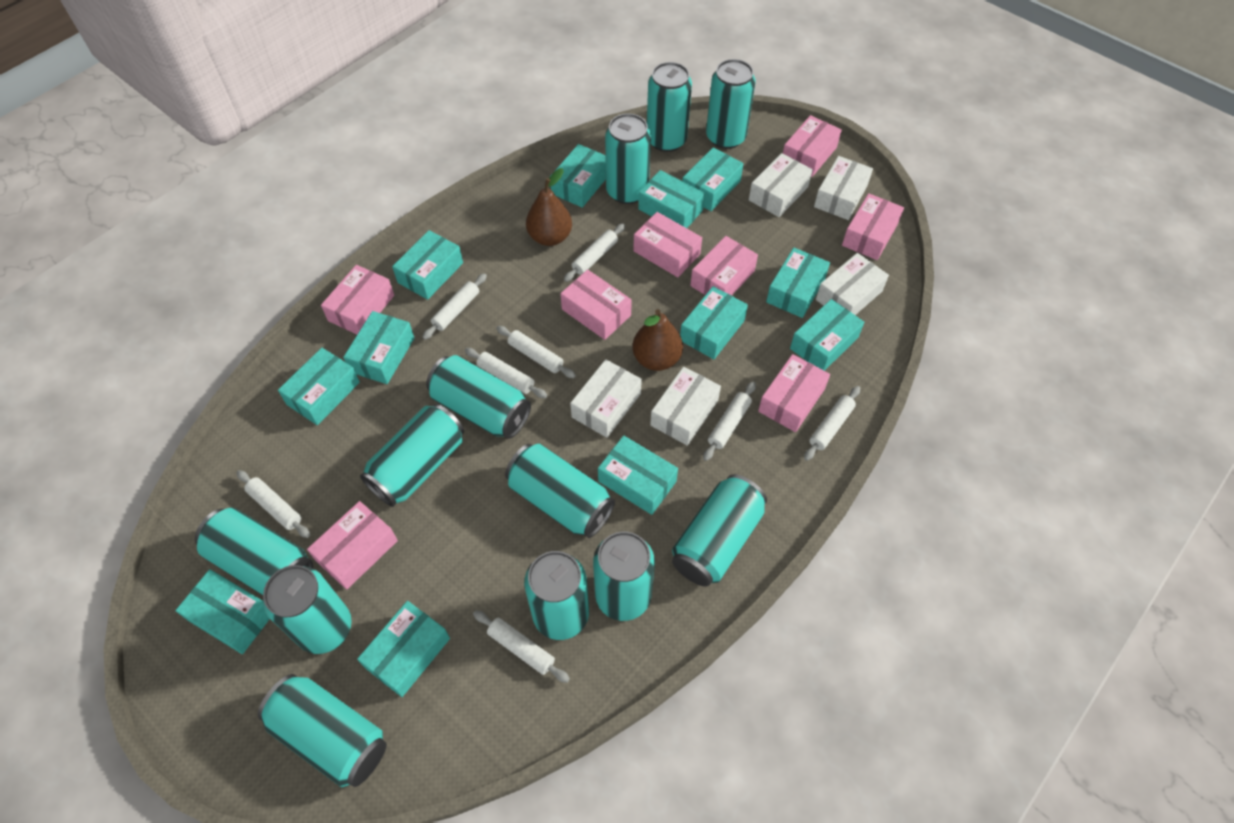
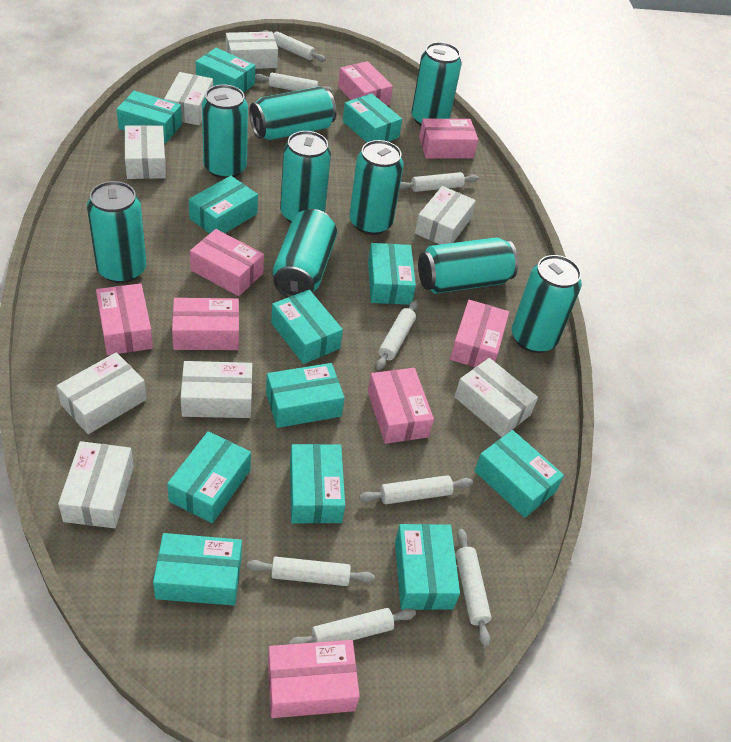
brown pear: [526,168,572,246] [632,309,683,371] = 2 -> none = 0
turquoise can: [195,508,313,595] [258,674,387,787] [263,565,352,654] [360,404,464,507] [426,355,531,439] [505,444,615,538] [524,551,589,640] [593,532,655,621] [605,113,651,204] [647,62,692,152] [672,474,767,587] [706,59,756,149] = 12 -> [87,181,146,283] [202,85,248,179] [249,86,336,140] [273,209,337,297] [280,131,331,223] [349,140,404,235] [411,42,462,126] [418,237,518,294] [512,255,582,353] = 9
white box: [570,359,642,438] [650,367,721,446] [749,153,813,217] [814,156,873,220] [816,253,889,315] = 5 -> [57,352,147,434] [58,441,134,528] [125,125,166,179] [164,72,213,125] [180,361,252,418] [226,32,278,69] [415,186,476,245] [454,358,538,437] = 8

